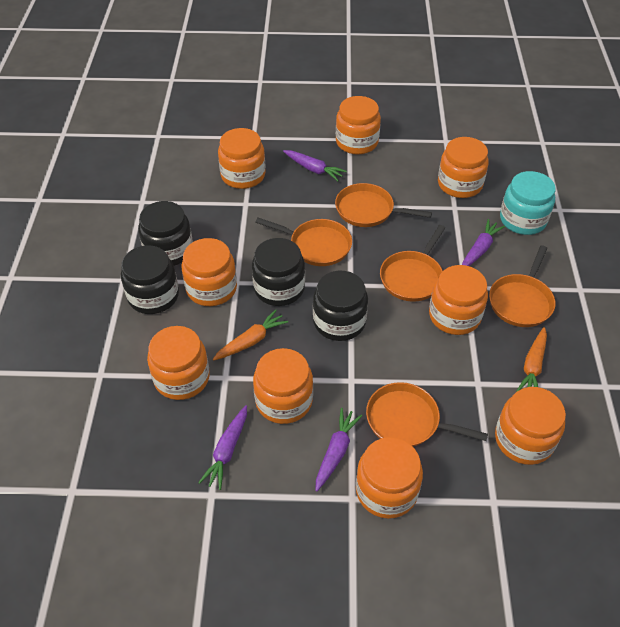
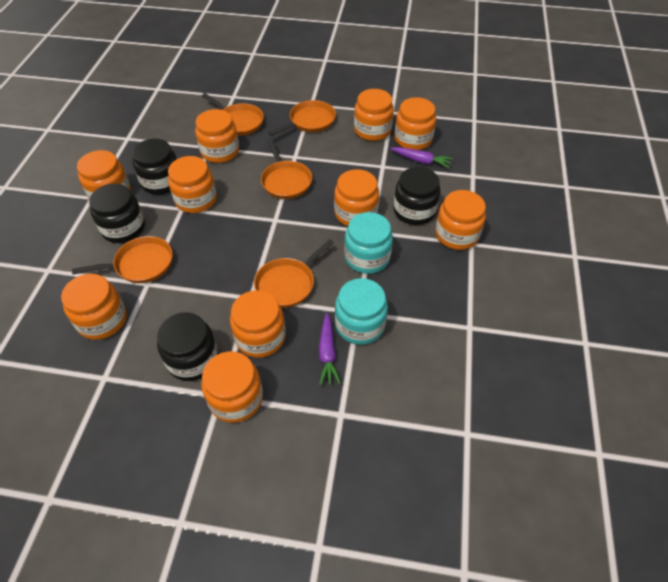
orange carrot: [213,309,288,361] [516,327,547,392] = 2 -> none = 0
orange jar: [147,326,210,400] [181,238,237,306] [218,128,266,189] [253,348,313,424] [336,96,381,155] [356,437,423,519] [429,265,488,335] [438,137,489,198] [495,387,566,465] = 9 -> [61,274,127,340] [77,150,131,199] [168,156,217,213] [195,109,239,163] [201,351,263,423] [230,290,286,358] [334,169,379,226] [354,89,394,141] [395,97,436,150] [435,190,486,250] = 10
purple carrot: [198,405,247,490] [283,150,347,181] [315,408,362,492] [462,219,505,266] = 4 -> [319,313,341,385] [390,147,453,168] = 2
turquoise jar: [500,171,556,235] = 1 -> [335,278,388,345] [344,212,393,274] = 2

